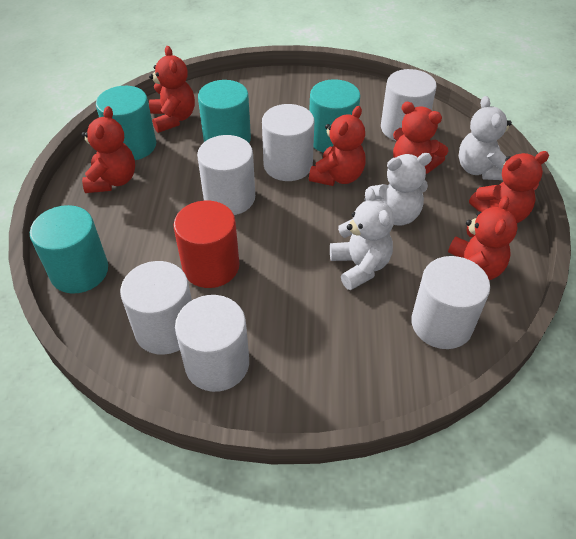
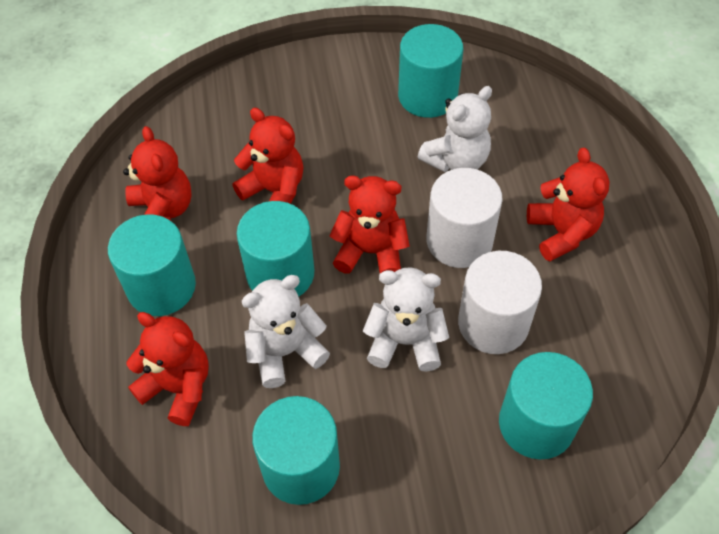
red cylinder: [173,200,239,288] = 1 -> none = 0
red teddy bear: [82,106,135,193] [149,46,195,133] [309,106,366,186] [393,102,448,173] [448,196,517,280] [469,151,549,223] = 6 -> [123,126,192,222] [126,312,209,426] [232,108,303,204] [329,175,410,274] [527,147,610,262] = 5
turquoise cylinder: [30,205,108,294] [96,86,156,160] [198,80,251,143] [309,79,361,153] = 4 -> [108,214,196,316] [237,201,314,297] [252,396,340,505] [398,24,463,118] [499,352,593,459] = 5
white cylinder: [120,261,192,355] [175,295,249,392] [197,135,255,215] [262,104,314,181] [381,69,437,141] [411,256,490,349] = 6 -> [427,168,503,268] [458,251,542,354] = 2

